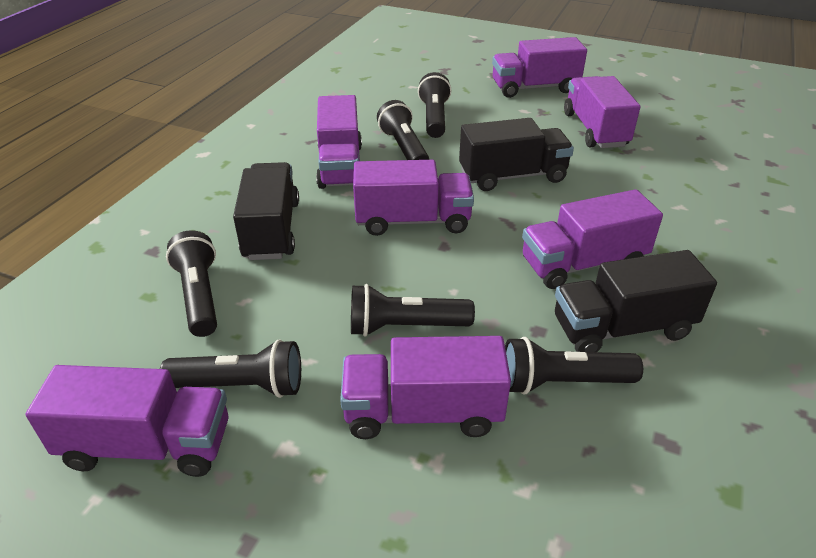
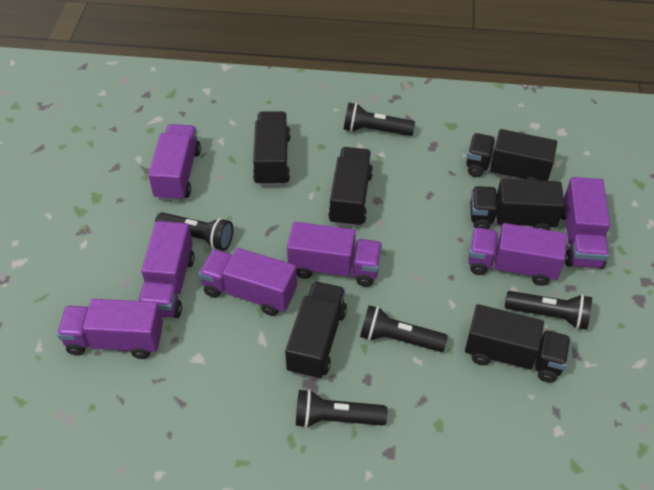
black flashlight: [160,340,301,398] [166,230,217,337] [351,284,475,337] [377,100,429,160] [418,72,451,138] [505,337,643,395] = 6 -> [155,212,233,251] [296,389,387,428] [344,103,415,136] [360,305,448,352] [505,291,592,330] = 5
black truck: [233,162,299,260] [459,118,574,191] [555,250,717,352] = 3 -> [253,111,291,186] [285,281,347,379] [328,147,373,227] [465,304,571,383] [466,129,557,181] [470,179,565,230] = 6

